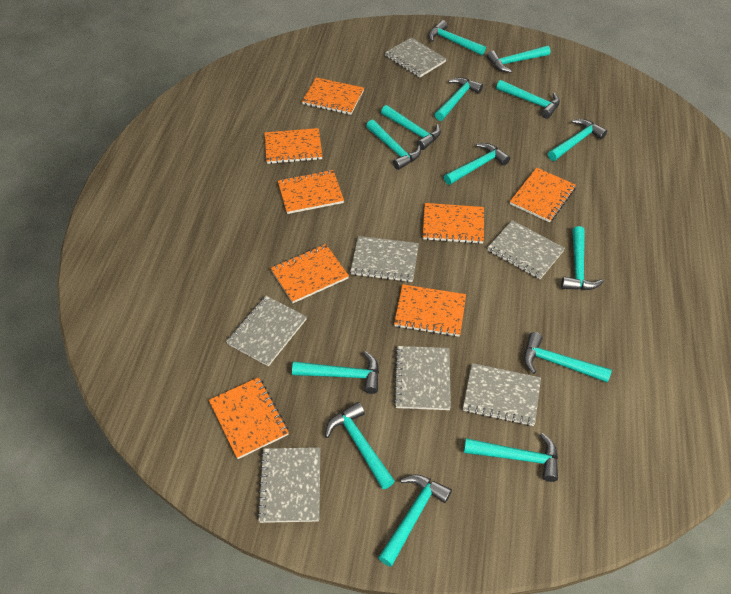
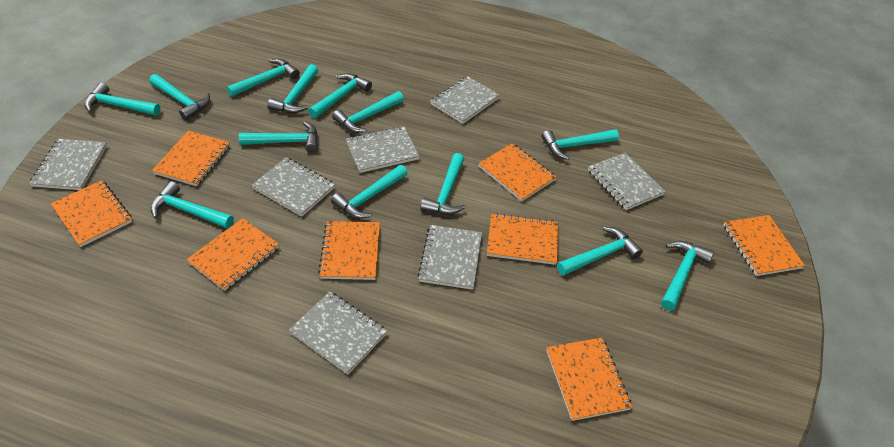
turquoise hammer: [292,351,379,394] [325,402,395,489] [366,119,421,170] [378,475,452,567] [381,105,441,150] [429,20,486,55] [435,77,483,121] [444,143,510,185] [464,433,558,482] [487,46,550,73] [496,80,560,118] [524,332,612,382] [548,119,607,161] [561,226,604,290] = 14 -> [85,83,161,116] [149,74,210,120] [150,181,234,229] [227,59,300,97] [239,122,318,153] [267,64,318,113] [308,73,372,119] [331,165,408,219] [332,91,404,133] [420,153,466,215] [541,129,619,160] [557,227,643,276] [661,241,714,310] = 13

